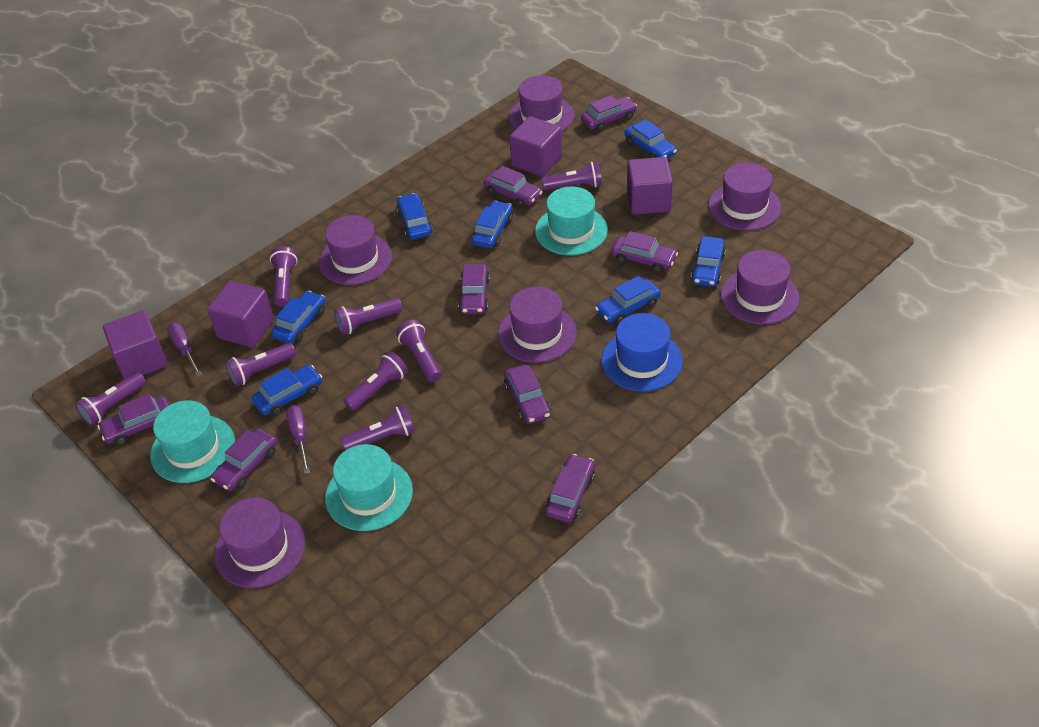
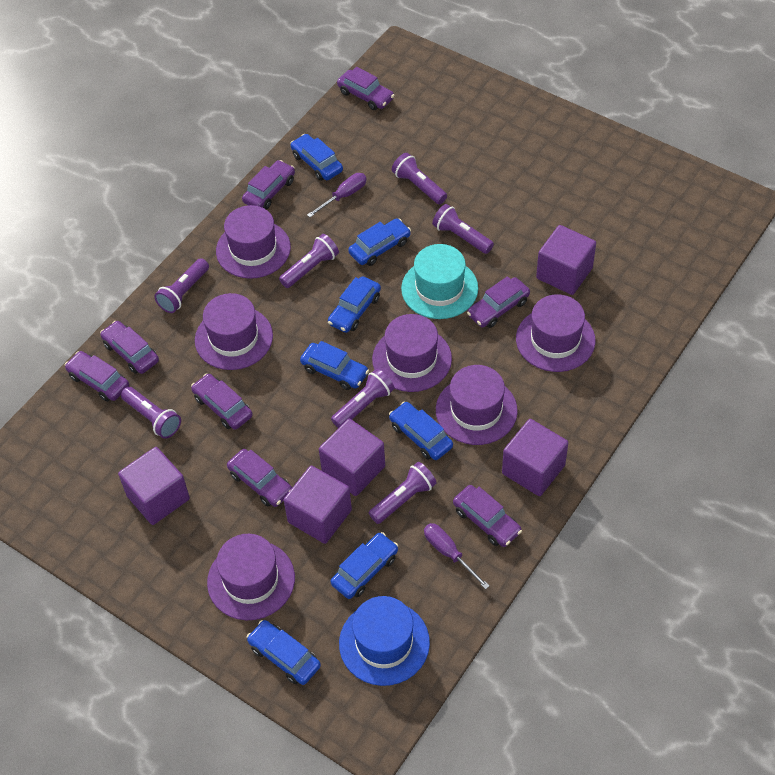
purple cube: [103,310,167,379] [207,281,274,348] [509,116,562,177] [627,157,673,215] = 4 -> [118,447,190,525] [284,466,352,544] [319,419,385,496] [502,419,568,496] [536,225,596,295] = 5
purple flashlight: [75,372,146,426] [225,343,296,386] [270,246,298,307] [334,298,402,335] [340,405,415,450] [343,351,408,411] [396,320,441,382] [541,162,602,190] = 8 -> [121,387,181,439] [154,258,209,313] [279,234,339,288] [331,369,395,428] [369,462,437,524] [392,153,447,204] [432,204,494,254] = 7
turquoise hat: [150,400,235,483] [325,444,413,531] [535,186,608,255] = 3 -> [401,244,478,319] = 1

